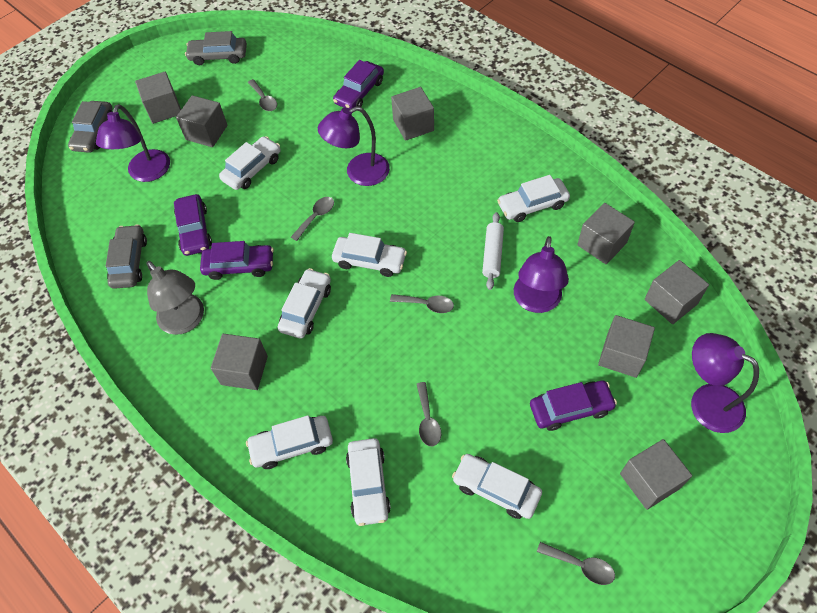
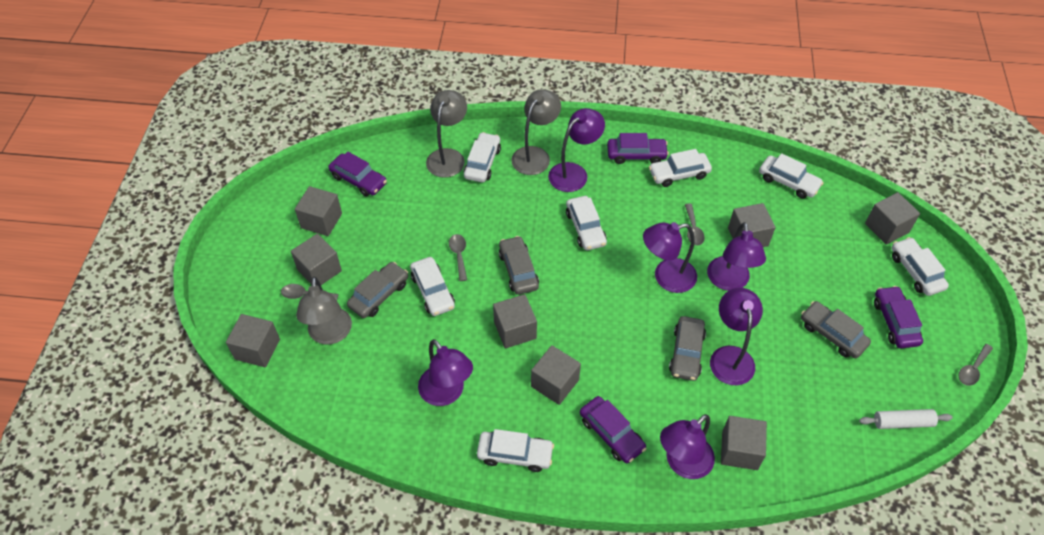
grey car: [68,101,113,153] [106,224,147,289] [185,31,247,65] = 3 -> [347,262,408,318] [499,236,539,295] [669,316,706,381] [801,301,871,358] = 4
grey lamp: [147,261,204,335] = 1 -> [296,277,352,345] [426,90,467,178] [511,89,561,175] = 3
grey spoon: [247,79,277,111] [291,197,334,241] [390,294,454,313] [417,382,441,446] [537,542,615,585] = 5 -> [281,284,338,301] [449,234,467,281] [685,203,705,245] [958,344,993,386] = 4
purple lamp: [96,104,170,182] [318,106,390,186] [514,236,569,313] [691,333,759,433] = 4 -> [418,339,473,406] [548,108,605,192] [643,222,697,293] [660,414,715,479] [707,222,766,291] [710,288,763,385] = 6

